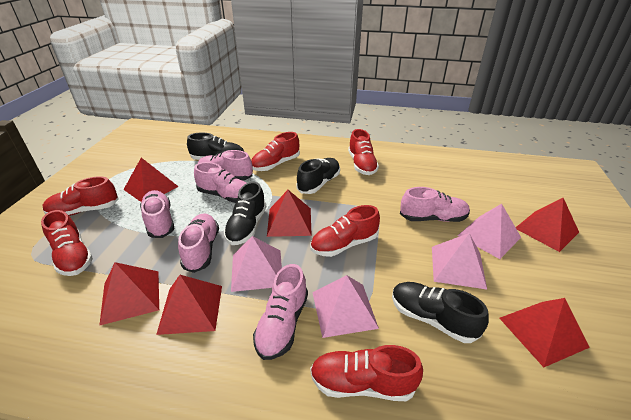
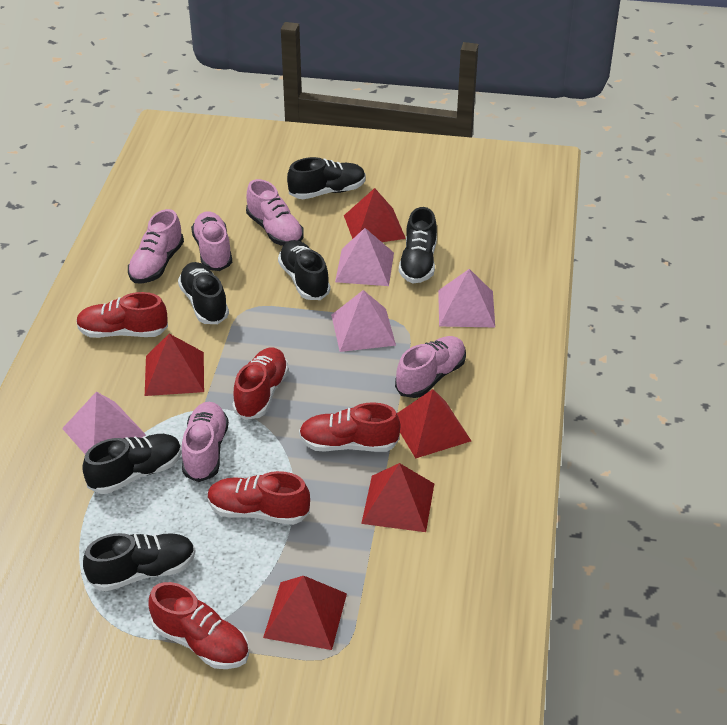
black shoe: [187,132,244,160] [224,182,266,245] [296,158,340,194] [392,282,489,343] = 4 -> [82,434,182,494] [83,533,195,591] [178,262,229,324] [278,240,331,300] [287,157,366,199] [399,207,437,283] = 6
pink shoe: [140,190,175,238] [178,213,219,273] [194,162,246,203] [198,150,253,180] [253,264,308,360] [400,187,470,222] = 6 -> [128,209,184,283] [182,402,229,482] [191,211,232,271] [246,179,304,246] [395,336,466,398] = 5
red pyramid: [99,262,159,326] [123,158,179,202] [156,275,222,335] [267,190,312,237] [499,298,590,367] [516,198,579,252] = 6 -> [145,334,204,396] [263,576,347,650] [344,188,406,242] [361,463,434,532] [397,389,471,458] = 5
red shoe: [41,210,93,276] [43,176,119,216] [251,132,300,171] [310,205,380,257] [310,345,423,401] [348,129,379,175] = 6 -> [76,292,168,338] [149,582,249,669] [207,471,310,525] [232,348,289,420] [299,402,400,452] = 5

